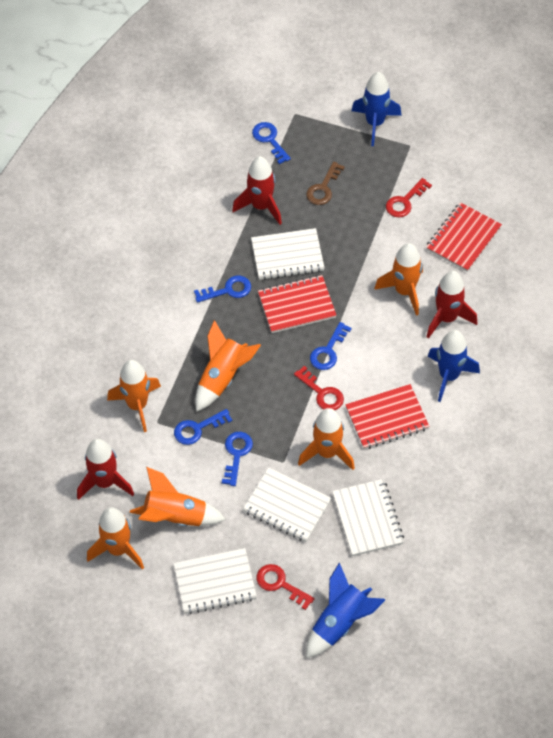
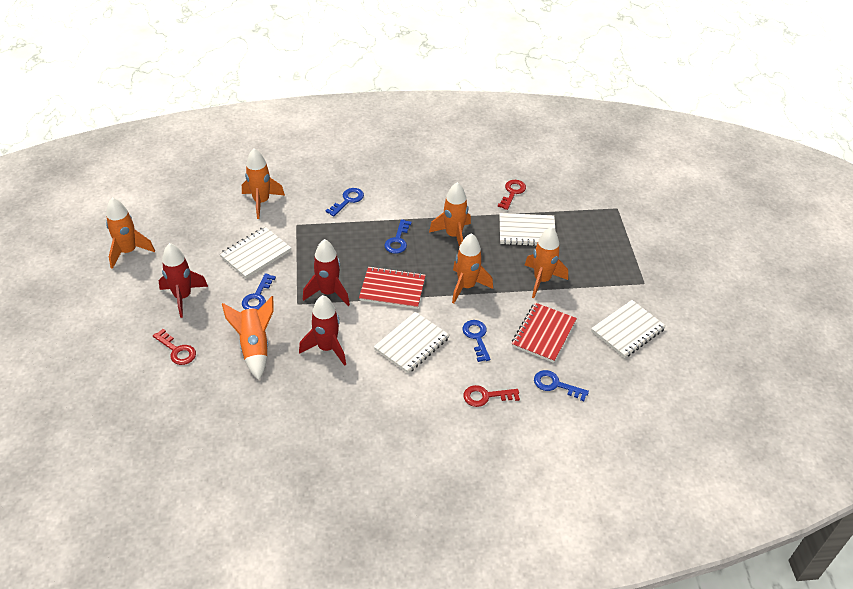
blue rocket: [306,563,385,658] [352,72,402,146] [428,330,480,402] = 3 -> none = 0
brown key: [306,162,345,205] = 1 -> none = 0
red notebook: [258,275,337,333] [345,384,430,449] [426,202,502,272] = 3 -> [359,266,426,309] [512,303,577,363] = 2

